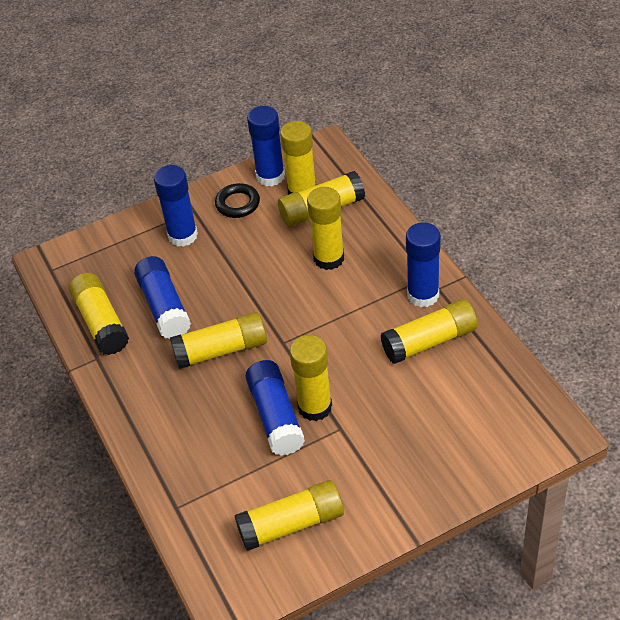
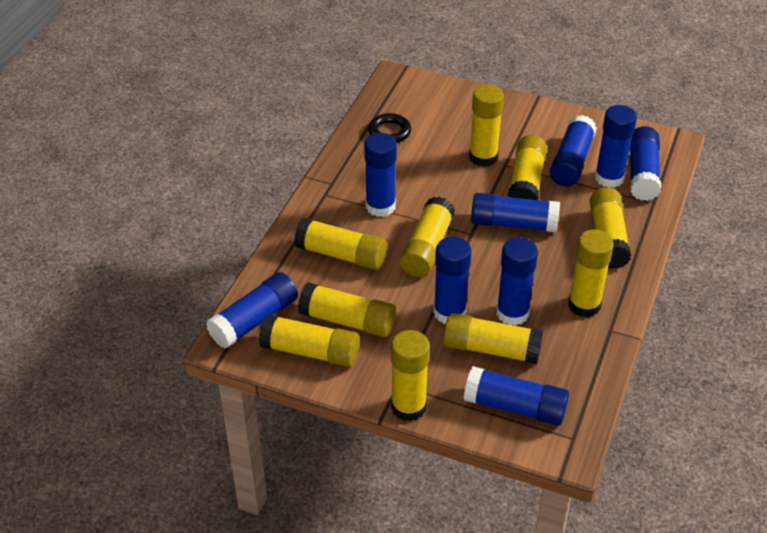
blue glue stick: [134,256,191,339] [154,165,198,247] [245,360,305,456] [247,106,285,186] [406,222,441,307] = 5 -> [206,272,298,348] [364,133,397,217] [433,237,472,324] [464,366,569,426] [471,193,560,232] [496,237,538,326] [550,115,597,186] [595,105,637,188] [630,126,661,201] = 9
yellow glue stick: [69,273,129,355] [170,312,267,369] [235,480,344,551] [278,171,365,227] [280,121,316,195] [290,335,332,421] [307,187,344,270] [380,299,477,364] = 8 -> [259,314,360,367] [294,217,387,270] [298,282,396,337] [391,330,430,422] [400,197,455,277] [443,313,543,364] [469,85,504,167] [508,135,547,200] [568,229,614,317] [590,187,631,269] = 10

